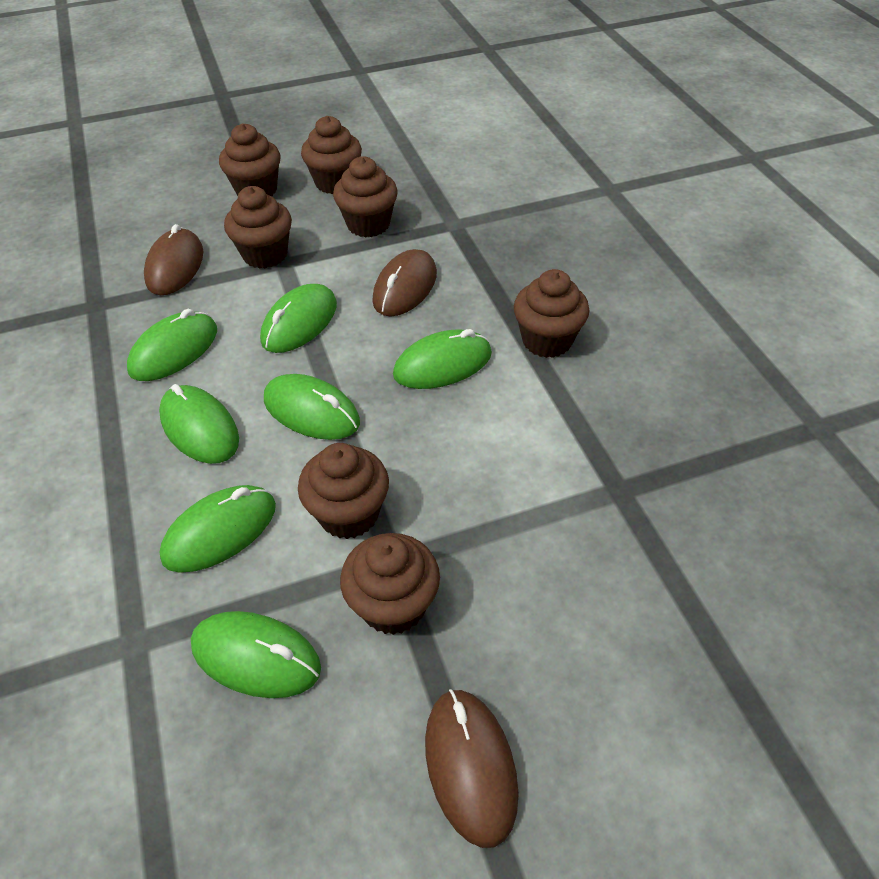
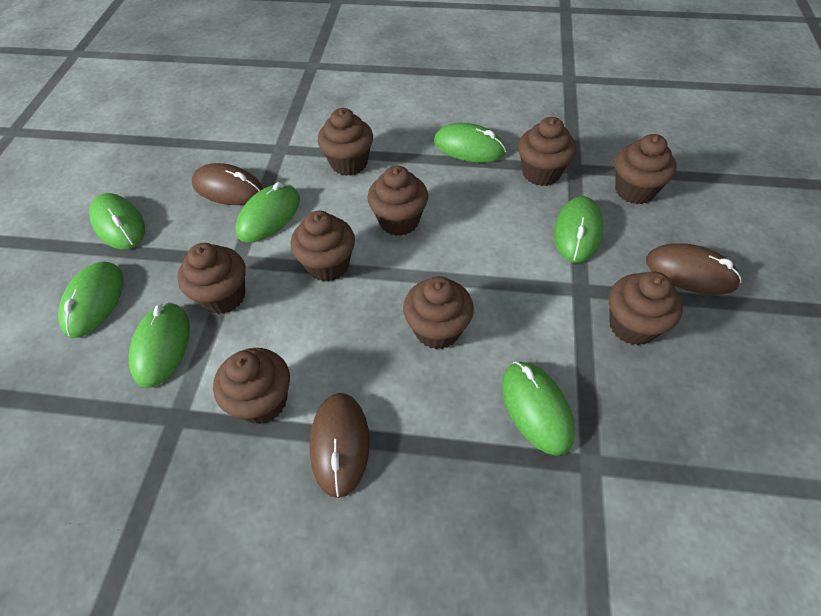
brown cupcake: [219,123,280,196] [224,186,292,269] [298,443,389,539] [301,116,362,194] [333,156,398,237] [340,533,440,635] [514,269,589,358] = 7 -> [177,243,245,314] [213,348,290,424] [291,211,355,282] [318,108,373,176] [367,166,428,236] [403,276,474,349] [518,117,576,186] [609,271,683,345] [615,134,677,204] = 9

